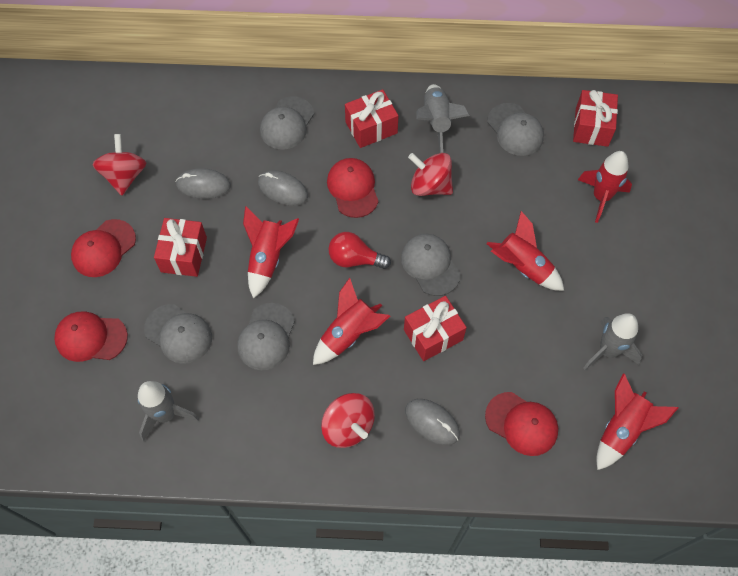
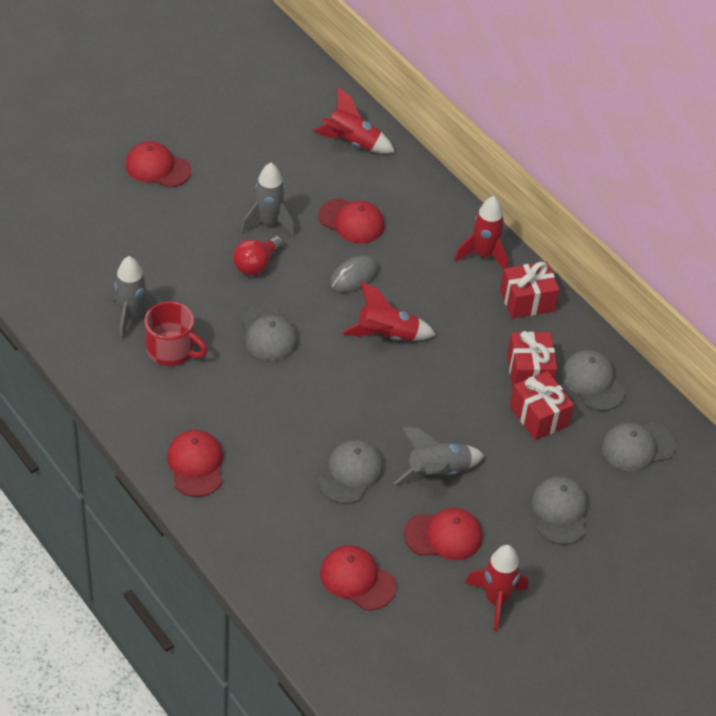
grey mouse: [175,168,231,199] [258,170,308,206] [405,399,460,445] = 3 -> [330,255,379,293] = 1
red cap: [54,312,128,362] [71,219,136,277] [327,158,379,218] [485,392,558,456] = 4 -> [125,141,191,188] [167,430,223,497] [318,198,385,243] [320,545,396,610] [404,508,482,560] = 5
red gift: [154,218,207,277] [345,89,398,148] [404,296,467,361] [573,90,618,147] = 4 -> [500,261,560,319] [507,331,557,389] [510,371,574,440] = 3
red mug: none = 0 -> [145,301,208,366] = 1
red rocket: [243,206,299,298] [313,278,390,365] [486,211,564,291] [578,151,632,223] [596,373,678,470] = 5 -> [313,87,395,154] [342,282,436,341] [454,196,508,270] [465,545,528,632] = 4
red spinning top: [92,134,146,196] [321,393,375,448] [408,153,453,196] = 3 -> none = 0

